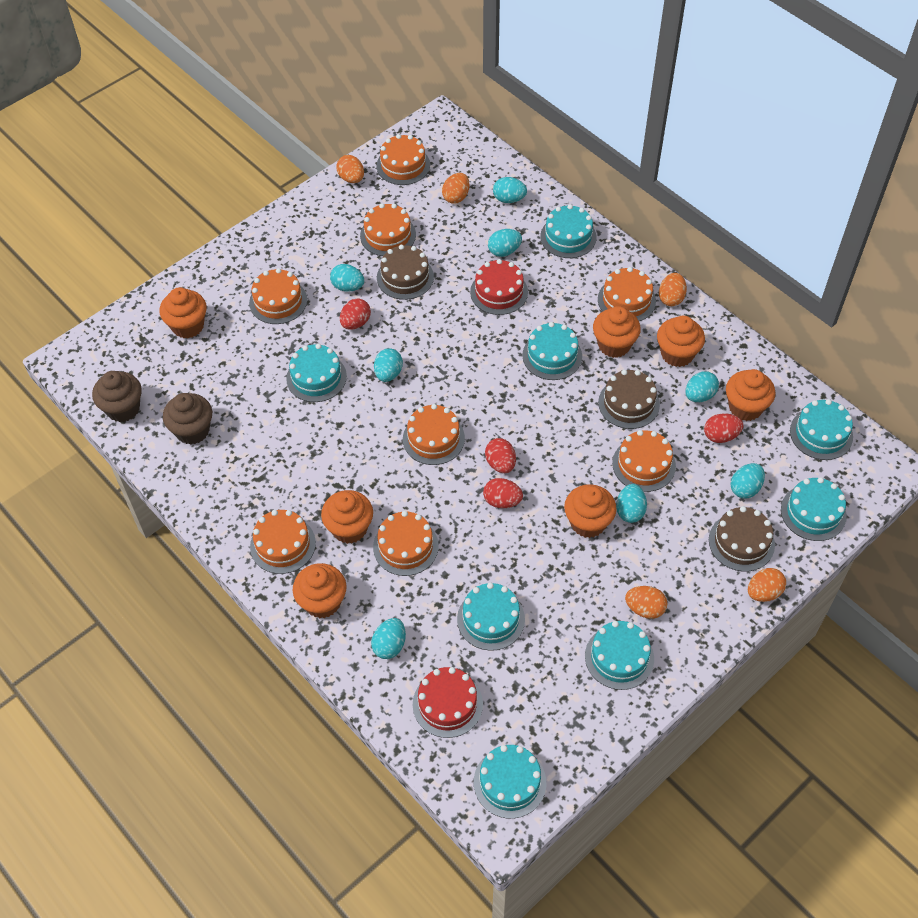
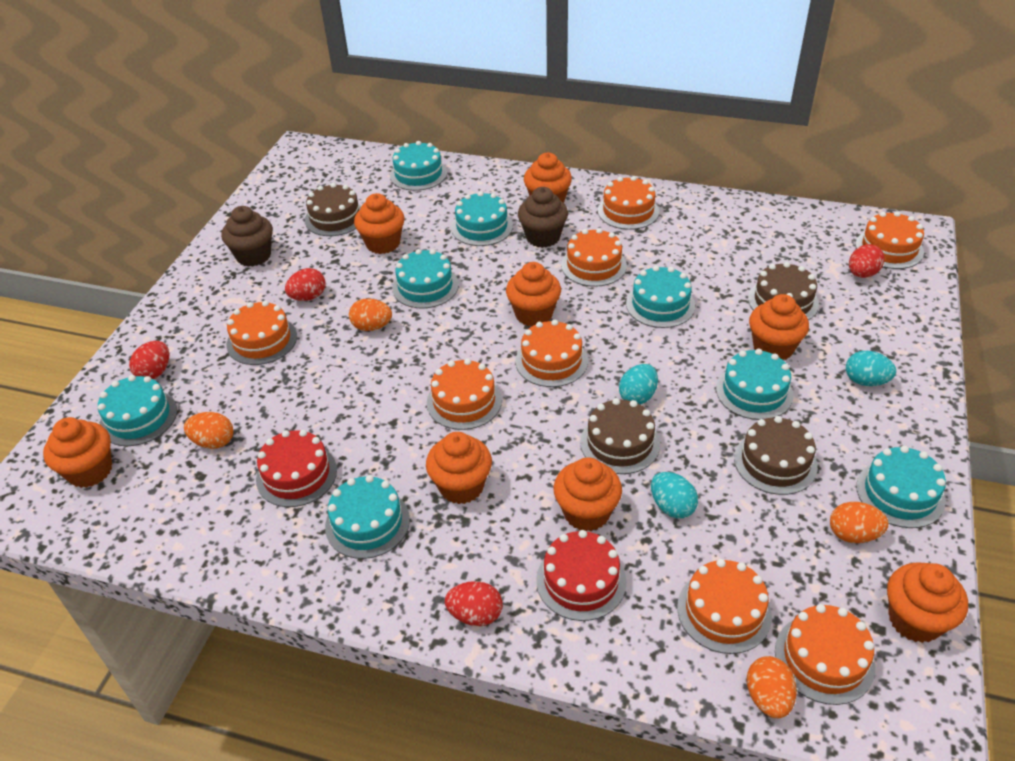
brown cake: [377,245,434,300] [598,370,660,429] [709,506,775,571] = 3 -> [305,183,361,236] [580,398,660,474] [734,416,818,495] [748,262,819,320] = 4
orange cupcake: [160,287,207,338] [293,563,347,618] [321,490,373,544] [564,484,617,538] [593,306,641,358] [657,315,705,367] [726,369,775,421] = 7 -> [43,417,112,488] [354,193,405,254] [426,432,492,504] [506,262,561,326] [524,153,572,203] [554,457,622,531] [749,294,809,360] [887,562,968,643] = 8
orange egg: [336,155,364,183] [442,173,470,204] [625,586,667,619] [659,273,687,306] [748,568,786,602] = 5 -> [184,412,233,449] [349,299,392,331] [747,656,797,718] [830,502,888,543] = 4
turquoise egg: [330,264,364,292] [371,618,406,659] [374,348,403,382] [488,229,522,257] [493,177,527,203] [616,484,647,523] [685,371,719,402] [730,463,765,498] = 8 -> [619,364,658,405] [651,472,698,518] [846,351,896,386] = 3

